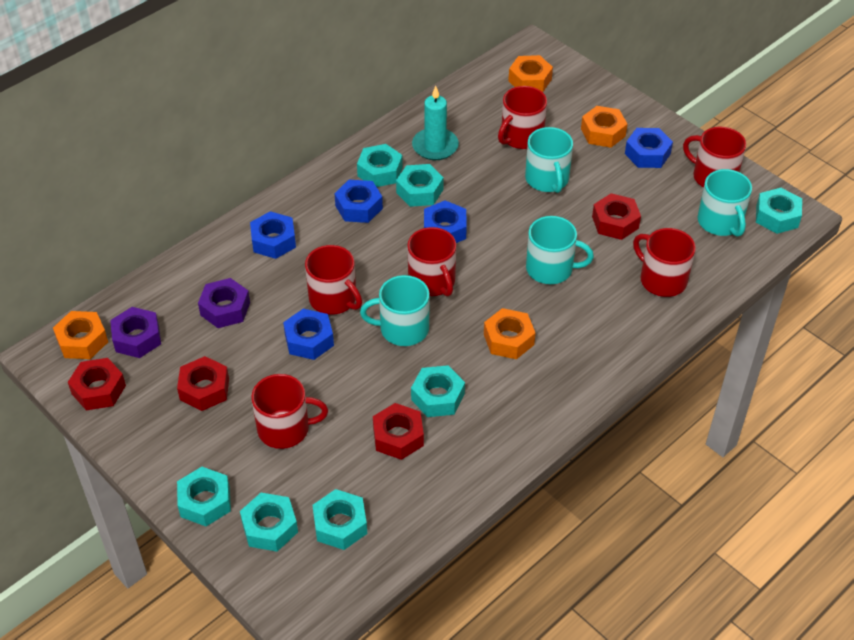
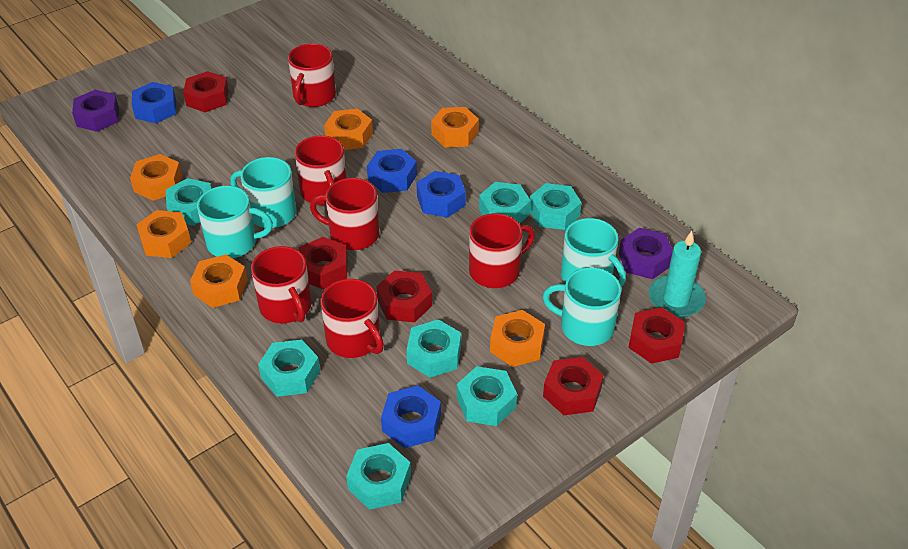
blue nut: [250,211,296,259] [283,309,334,360] [334,180,383,223] [424,200,467,243] [625,128,673,168] = 5 -> [132,82,176,123] [367,149,417,193] [381,385,441,448] [417,171,466,218] = 4
orange nut: [53,311,108,359] [484,308,535,359] [508,55,553,92] [581,106,627,148] = 4 -> [130,154,182,201] [136,210,191,258] [190,254,248,308] [324,109,373,150] [431,107,479,147] [490,310,545,367] = 6
red nut: [68,358,126,410] [177,356,229,411] [373,403,424,460] [592,193,641,240] = 4 -> [183,71,229,112] [299,237,347,289] [376,270,432,322] [543,357,604,415] [628,307,685,364] = 5

